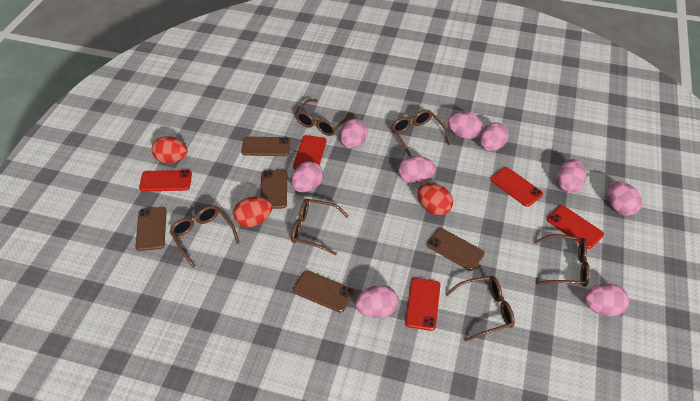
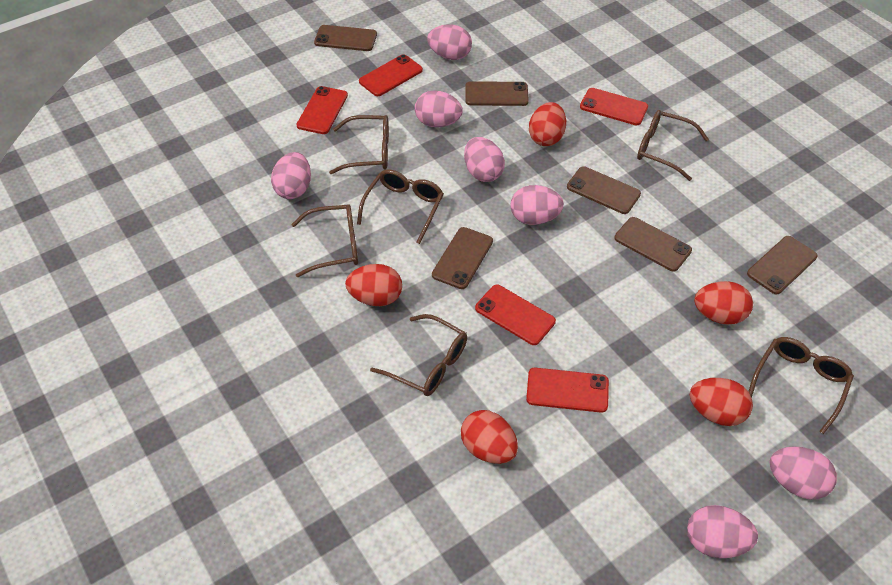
brown phone: [135,207,167,251] [241,136,291,156] [260,170,287,209] [293,270,354,313] [427,228,485,271] = 5 -> [314,25,377,51] [432,227,493,289] [466,81,529,106] [567,166,641,214] [614,217,692,271] [747,236,818,294] = 6
pink egg: [291,161,323,192] [340,119,368,148] [355,285,398,318] [398,156,436,184] [448,112,483,139] [479,122,509,151] [556,159,586,193] [584,283,629,316] [607,181,642,216] = 9 -> [271,152,311,199] [415,90,463,127] [427,24,472,60] [464,137,505,182] [510,185,564,225] [687,505,758,558] [770,446,837,500] = 7
red egg: [152,136,188,164] [233,197,272,227] [418,183,453,216] = 3 -> [345,264,402,306] [461,410,518,464] [529,102,566,146] [690,378,753,426] [694,281,753,325] = 5

